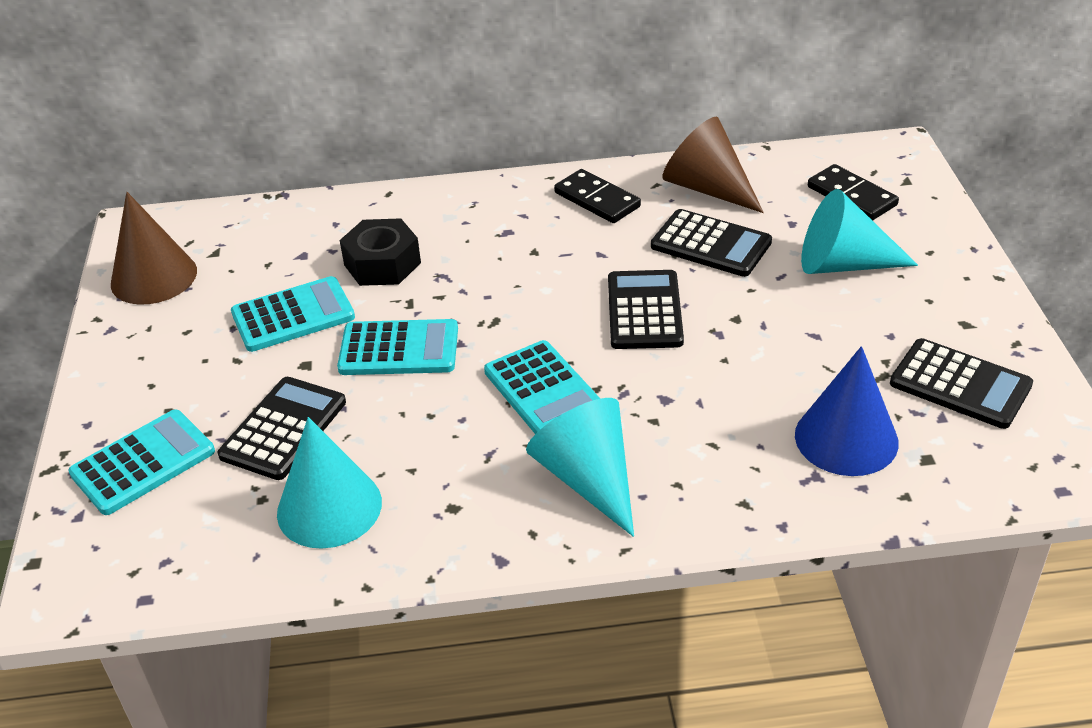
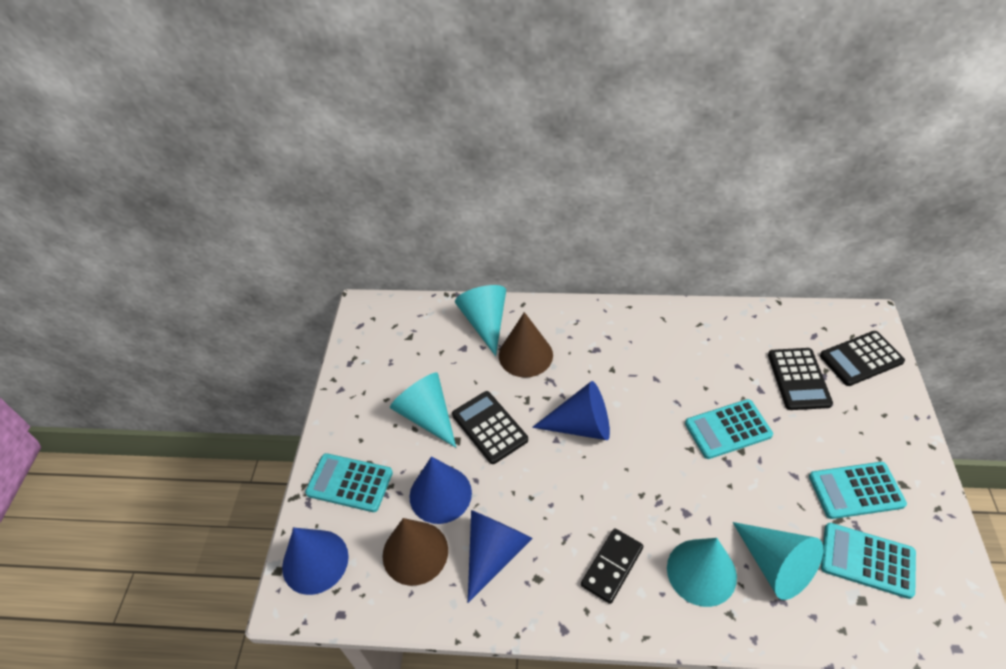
black calculator: [218,377,346,480] [608,270,684,349] [651,209,772,277] [890,338,1033,429] = 4 -> [452,391,528,464] [768,348,833,410] [820,331,905,386] = 3
black domino: [554,169,641,223] [808,164,899,220] = 2 -> [581,528,643,604] = 1
black nut: [340,218,421,286] = 1 -> none = 0
blue cone: [795,346,899,476] = 1 -> [282,528,349,595] [410,456,472,524] [468,510,533,603] [532,381,610,440] = 4
turquoise cone: [277,417,382,549] [526,398,634,537] [801,189,918,274] = 3 -> [390,373,456,448] [455,285,506,356] [667,538,737,607] [733,522,823,600] = 4

